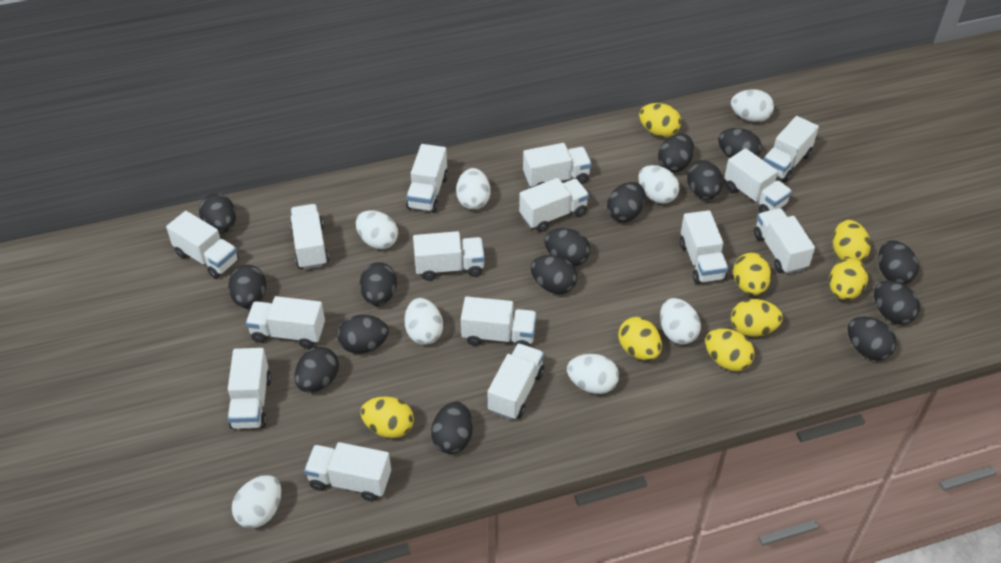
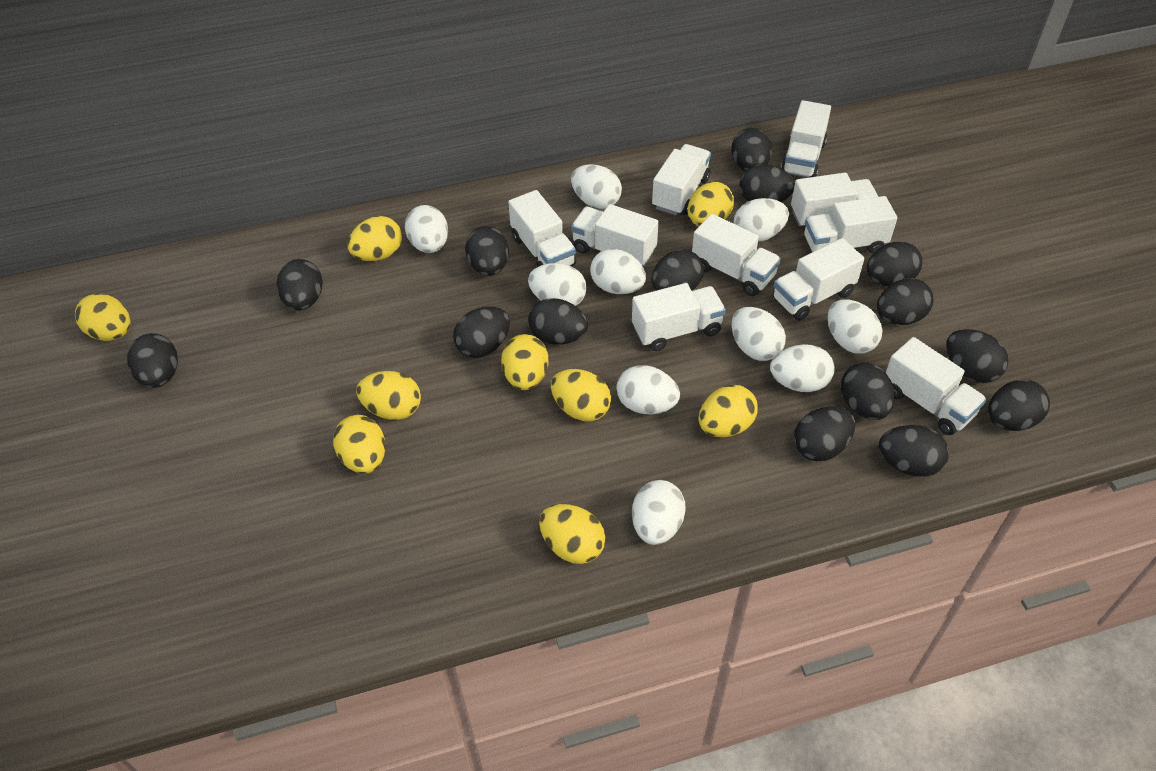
white egg: [232,475,281,529] [356,211,398,249] [404,298,443,345] [456,168,490,210] [567,354,619,394] [638,165,679,204] [660,298,701,345] [731,90,774,122] = 8 -> [405,205,448,253] [528,263,587,306] [571,164,622,209] [590,249,646,294] [616,365,680,415] [632,480,686,545] [732,307,786,361] [734,198,789,242] [770,344,835,392] [828,299,882,354] = 10
white truck: [166,211,239,278] [228,348,271,429] [246,296,325,348] [290,204,329,269] [304,442,391,501] [406,144,448,213] [413,231,485,281] [461,296,537,347] [488,343,544,420] [519,178,589,232] [523,143,592,187] [680,210,728,284] [724,148,792,213] [754,208,815,274] [763,116,819,182] = 15 -> [508,190,576,267] [571,204,659,266] [632,283,726,351] [652,144,711,215] [692,214,781,296] [773,238,865,321] [781,100,831,177] [791,173,878,227] [804,196,897,254] [886,337,987,435] = 10
yellow egg: [360,396,414,438] [618,317,662,361] [639,103,681,137] [705,328,755,371] [731,299,783,337] [733,253,771,296] [829,258,868,300] [833,220,871,262] = 8 -> [75,293,130,341] [333,415,386,474] [348,216,402,261] [356,371,421,420] [501,334,548,390] [539,504,606,564] [551,369,611,422] [688,182,734,226] [699,385,758,437] = 9

